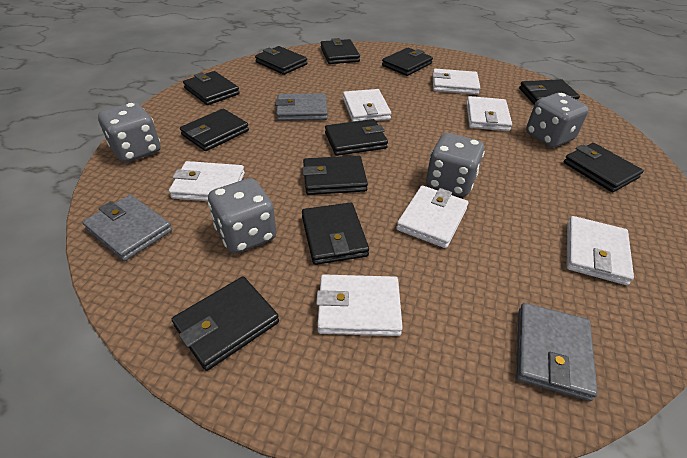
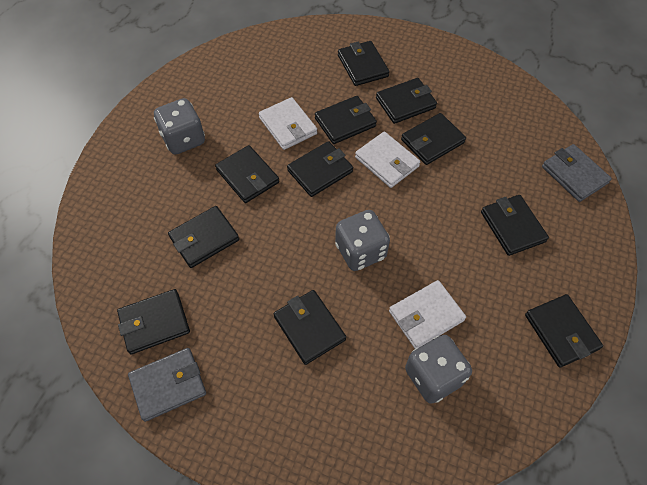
grey dice: [98,102,160,163] [208,178,277,253] [426,133,485,196] [526,93,589,147] = 4 -> [154,98,205,155] [335,210,390,271] [405,335,472,404] = 3
grey wallet: [82,195,172,261] [275,93,328,121] [516,303,598,401] = 3 -> [128,348,206,422] [542,144,612,202] = 2
white wallet: [169,161,245,201] [316,274,403,336] [343,89,391,122] [396,186,468,248] [433,69,480,95] [466,96,512,131] [567,216,634,285] = 7 -> [259,97,317,150] [355,132,420,188] [389,280,466,349] = 3

